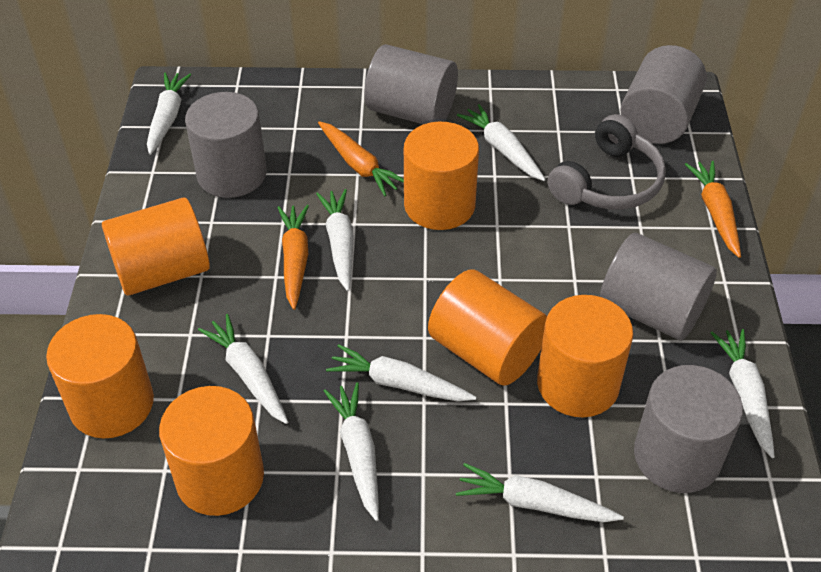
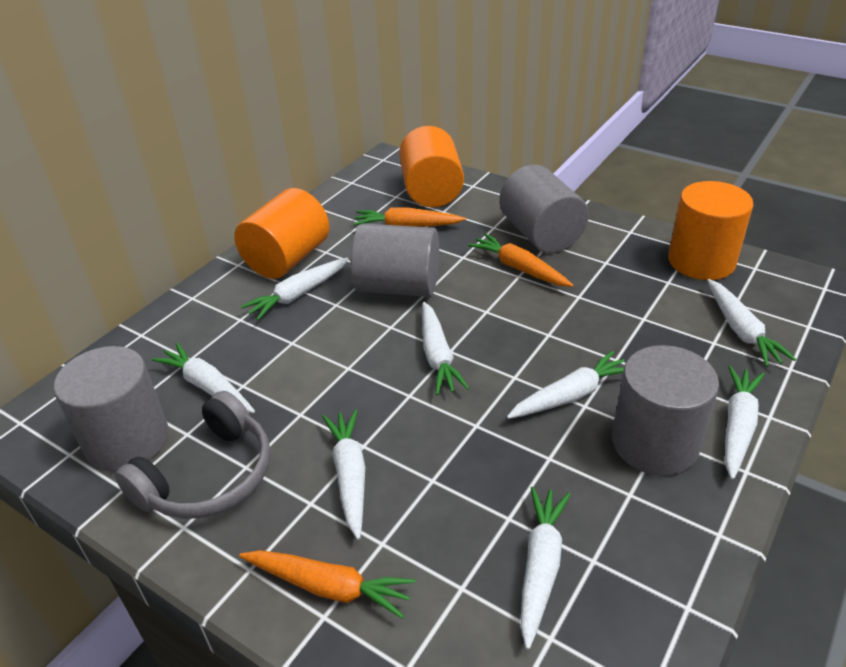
grey cylinder: [185,92,267,198] [364,44,458,124] [600,233,717,341] [620,45,707,144] [634,365,743,493] = 5 -> [53,346,169,471] [351,223,439,297] [499,165,589,253] [612,345,719,476] = 4
orange cylinder: [46,314,154,439] [102,197,210,296] [159,386,264,516] [404,122,479,230] [428,269,547,386] [537,295,633,417] = 6 -> [234,188,330,279] [399,126,464,207] [668,181,753,280] = 3

